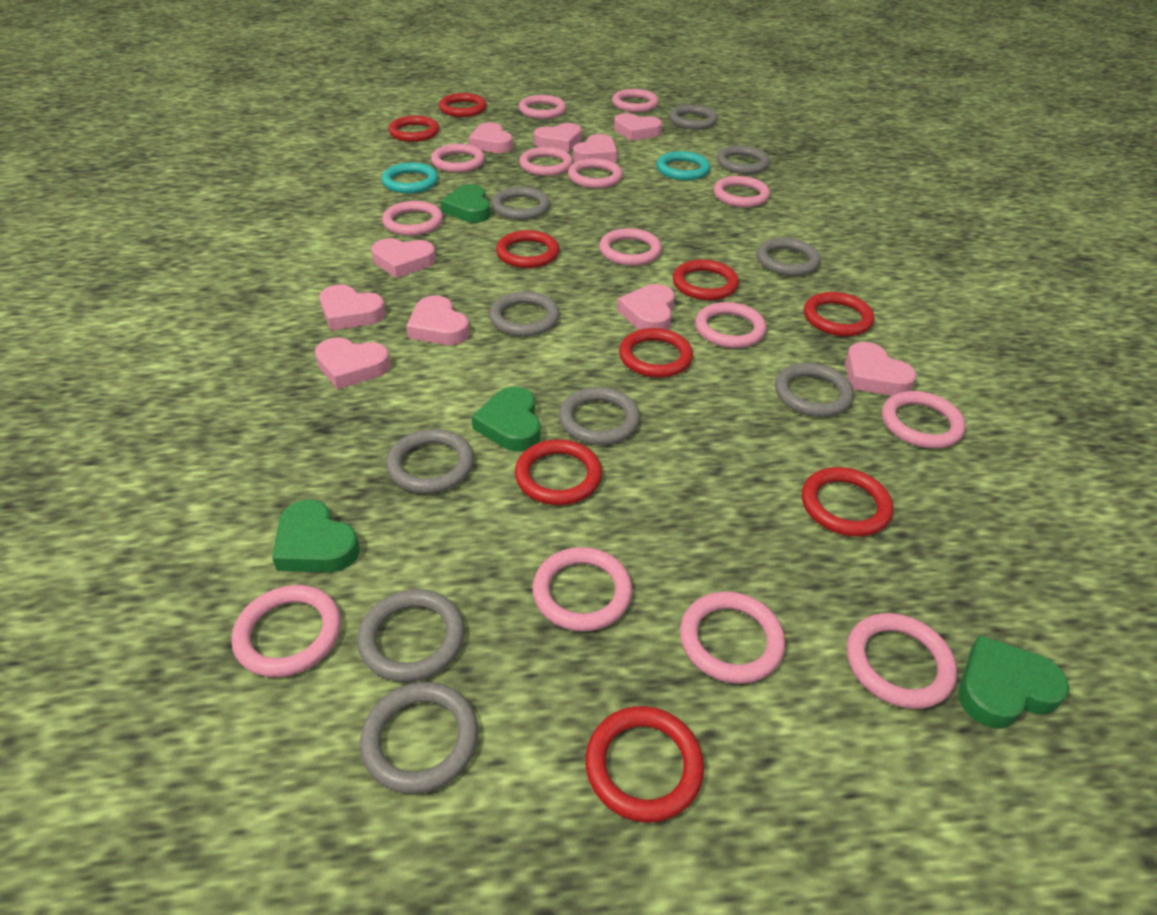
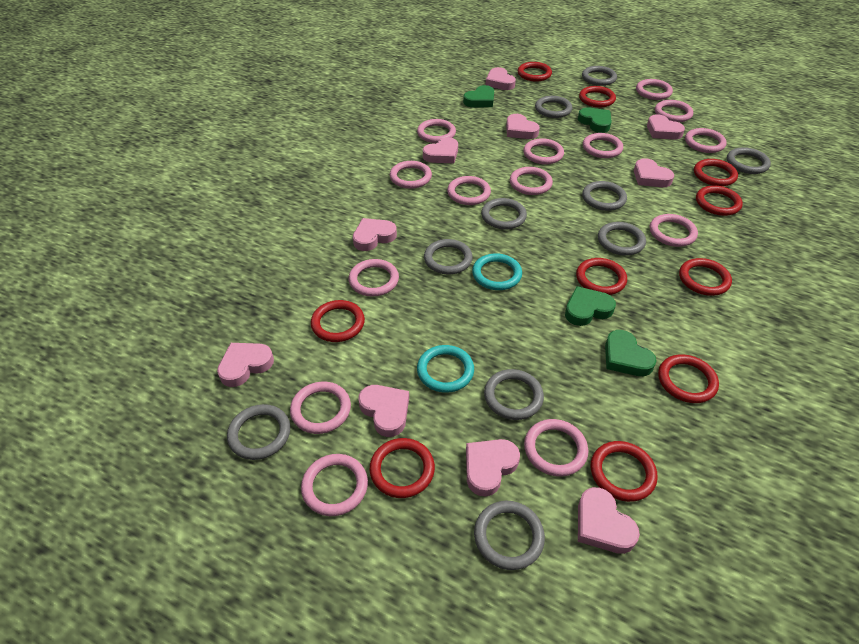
red ring: [388,116,439,142] [439,93,487,117] [496,230,559,268] [515,439,602,505] [585,706,704,823] [619,328,693,378] [673,259,739,301] [802,467,893,537] [804,292,874,336] = 9 -> [311,300,365,342] [370,438,435,498] [518,62,552,81] [576,258,627,295] [579,86,616,108] [591,441,658,502] [658,354,719,403] [679,258,732,296] [694,159,738,186] [696,185,743,216] = 10

